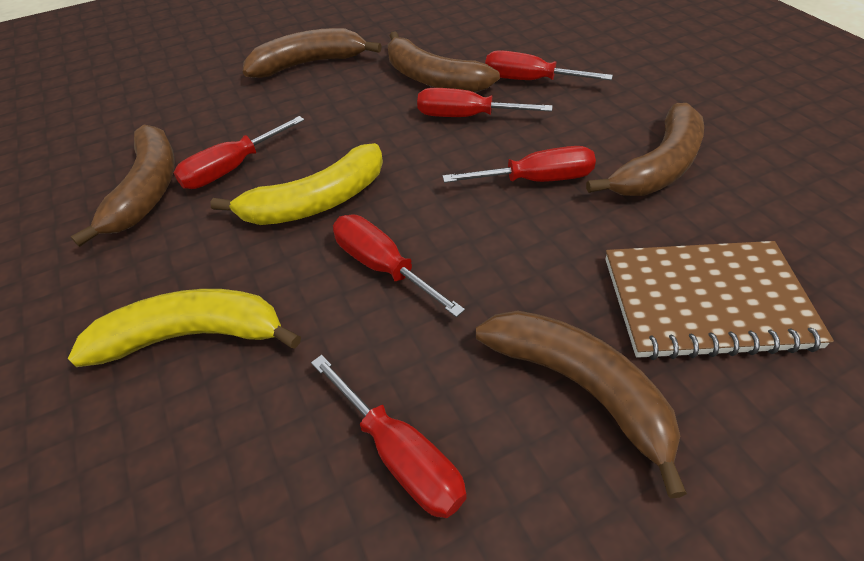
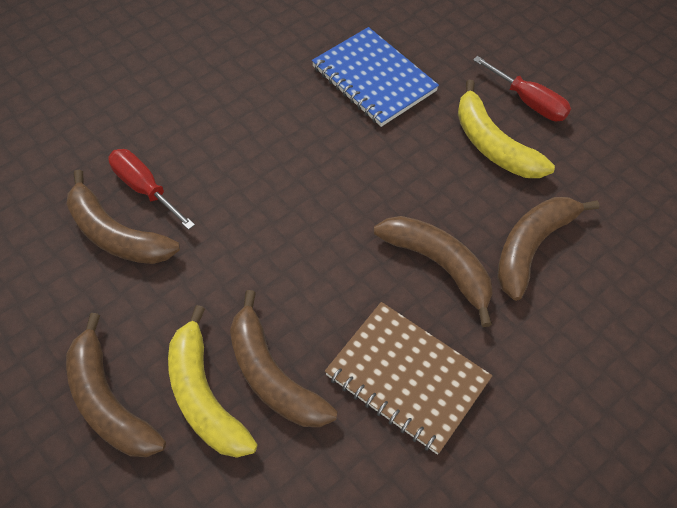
blue notebook: none = 0 -> [312,27,439,127] = 1
red screwdriver: [174,116,304,189] [311,355,467,518] [333,215,465,317] [417,88,553,117] [442,146,596,183] [485,50,613,80] = 6 -> [108,149,195,230] [473,56,571,121] = 2

